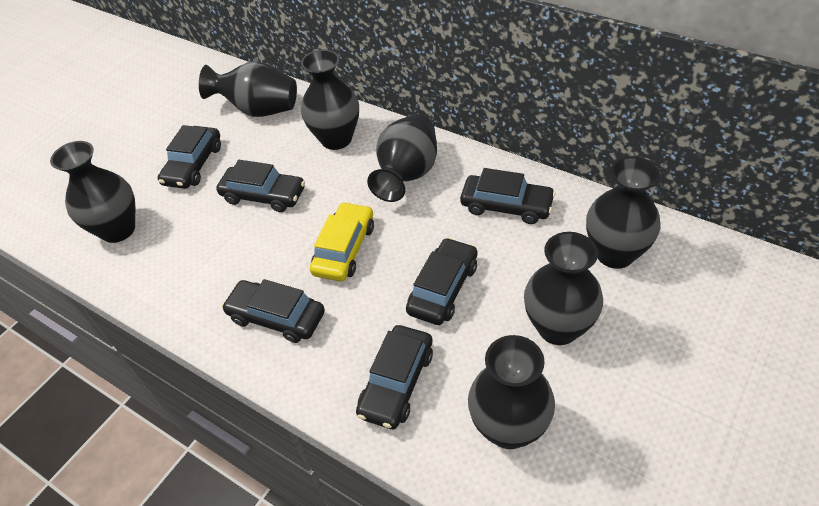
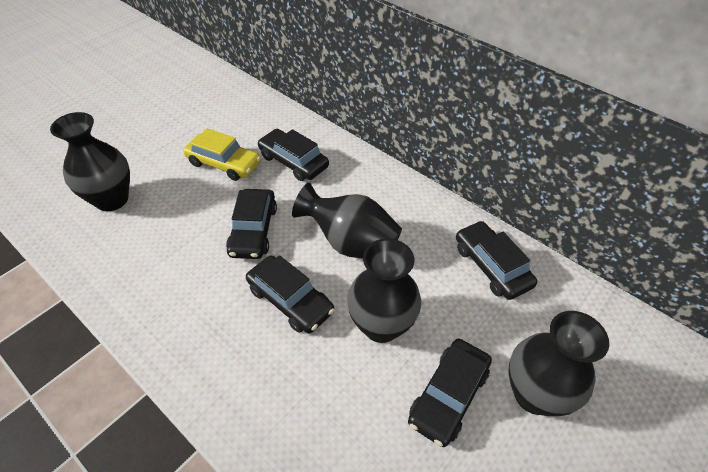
black car: [158,125,221,189] [216,160,305,212] [222,279,325,343] [356,325,433,429] [406,238,477,325] [460,168,556,224] = 6 -> [226,189,277,259] [246,255,334,334] [258,129,329,181] [408,339,492,447] [456,221,537,300] = 5
black vase: [50,141,136,243] [199,61,297,117] [301,50,359,150] [367,114,437,202] [468,335,555,449] [524,232,603,345] [586,157,660,269] = 7 -> [50,112,130,211] [292,183,402,258] [347,238,421,343] [508,311,609,416] = 4

